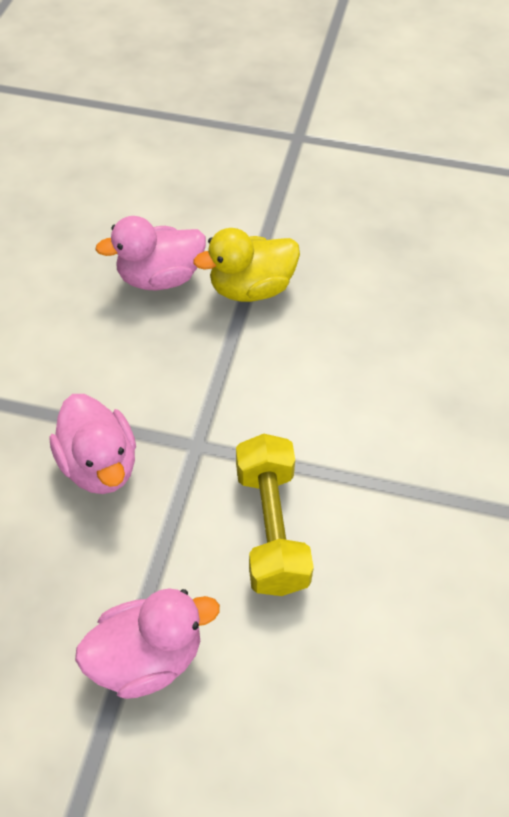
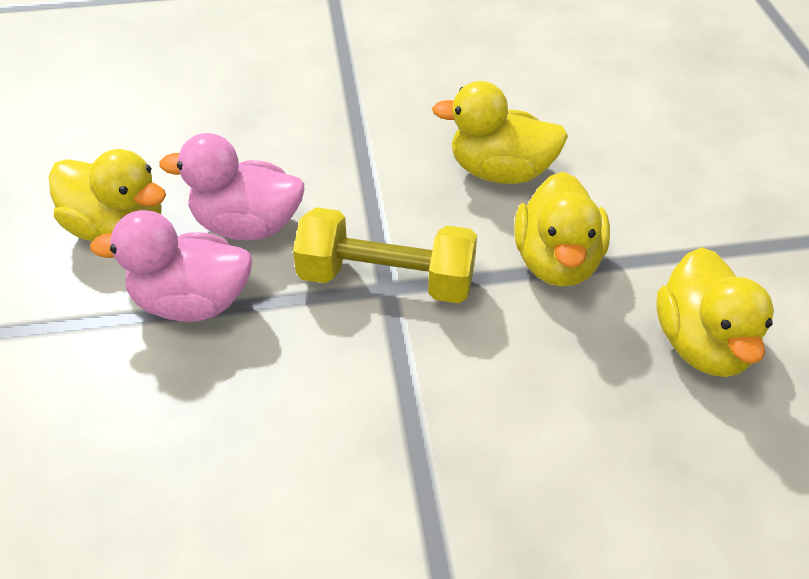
pink duck: [50,394,136,494] [75,589,220,699] [95,216,206,290] = 3 -> [90,210,252,322] [160,133,304,240] = 2
yellow duck: [193,228,300,302] = 1 -> [49,149,166,241] [432,81,568,184] [514,172,610,287] [656,247,774,377] = 4

